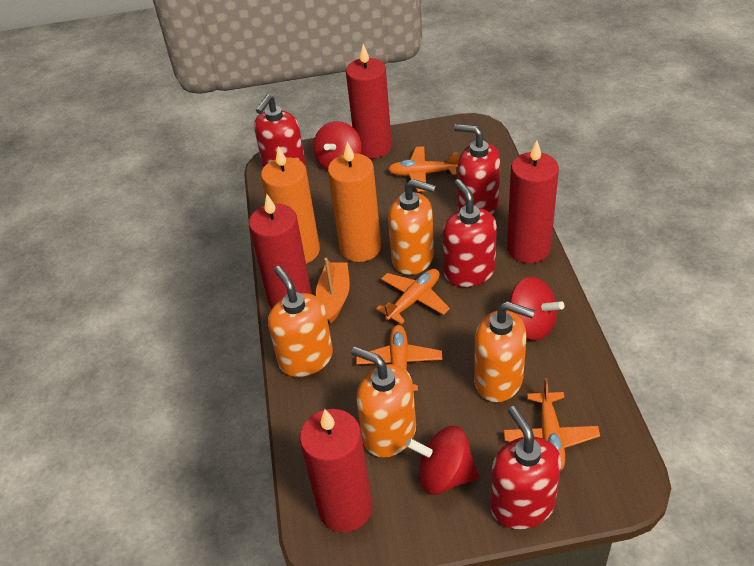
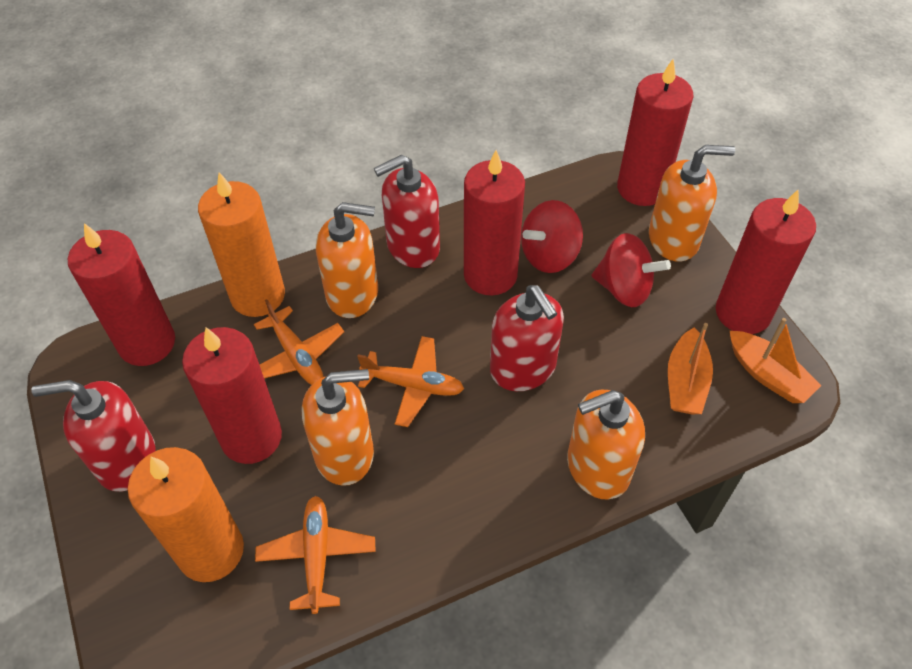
orange boat: [316,258,350,323] = 1 -> [668,323,713,414] [730,318,822,403] = 2
orange plane: [356,325,443,391] [376,269,450,324] [388,146,459,192] [504,379,600,470] = 4 -> [254,299,344,385] [255,496,376,614] [357,336,464,427] = 3
red candle: [249,194,312,308] [300,409,372,532] [346,44,392,159] [507,140,559,263] = 4 -> [68,223,175,366] [182,327,282,464] [464,150,525,295] [617,59,693,206] [716,190,816,334] = 5
red soap dispenser: [254,95,306,168] [443,179,497,287] [454,124,501,214] [490,406,562,529] = 4 -> [32,380,156,492] [374,154,440,268] [490,285,564,391] = 3
red spinning top: [313,121,361,170] [406,426,479,495] [509,277,564,340] = 3 -> [521,200,583,273] [592,233,671,307] = 2

